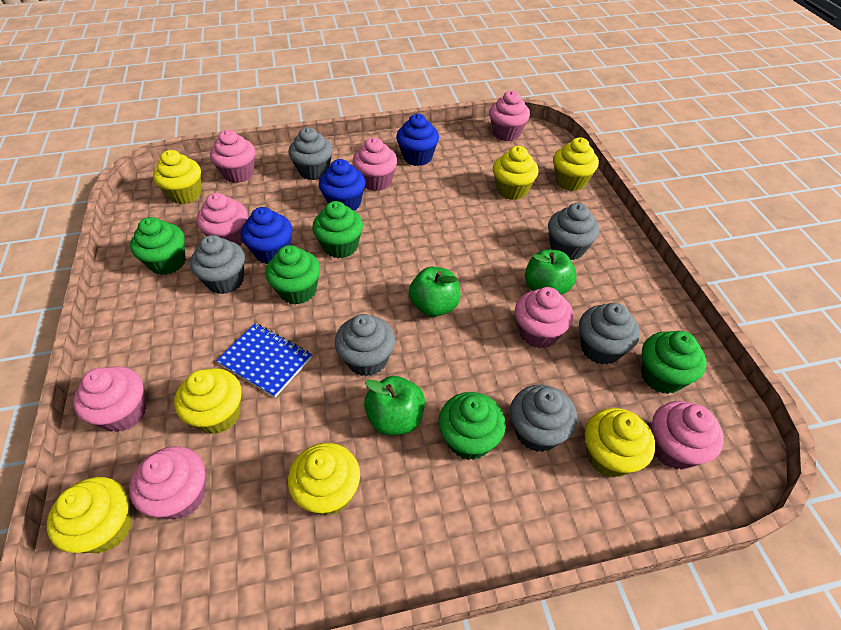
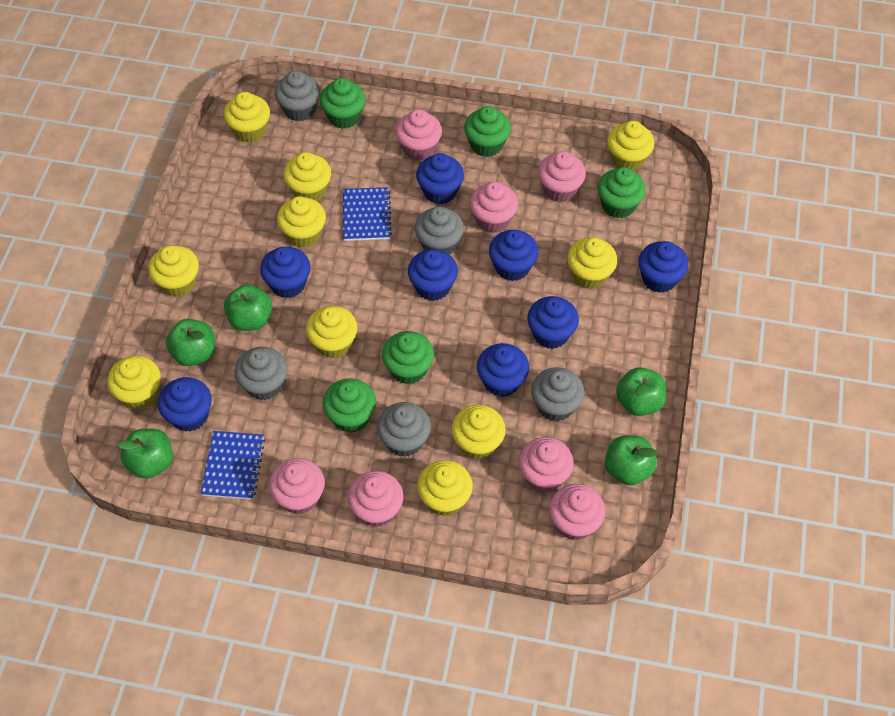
blue cupcake: [241,207,293,264] [319,159,366,211] [396,114,439,166] = 3 -> [158,377,212,432] [260,247,310,298] [408,249,458,301] [416,153,464,204] [477,343,529,397] [489,230,539,281] [527,296,579,349] [638,241,689,293] = 8
blue notebook: [216,323,312,398] = 1 -> [200,431,265,500] [343,187,392,241] = 2
green apple: [364,376,425,436] [409,267,460,317] [525,250,577,295] = 3 -> [117,429,173,479] [166,319,215,366] [224,285,272,331] [605,435,658,485] [616,367,666,416] = 5
grey cupcake: [190,235,245,294] [289,127,333,180] [335,314,395,376] [510,385,577,452] [548,203,599,260] [579,303,640,365] = 6 -> [235,347,287,400] [274,71,320,121] [377,402,431,457] [415,206,464,254] [531,367,584,422] = 5
pink cupcake: [73,366,146,432] [129,446,206,520] [196,193,248,245] [210,130,255,183] [353,137,397,191] [489,91,530,141] [515,287,573,348] [652,401,724,470] = 8 -> [269,458,325,515] [348,471,404,527] [395,109,442,161] [470,182,518,233] [519,437,574,493] [538,151,586,202] [549,484,605,540] = 7
yellow cupcake: [47,477,133,553] [153,150,201,204] [174,368,242,434] [288,443,360,516] [493,146,539,200] [553,137,599,191] [585,408,655,478] = 7 -> [107,356,161,410] [148,246,199,297] [224,92,270,143] [277,196,326,248] [283,152,331,201] [306,306,358,359] [417,460,473,516] [451,405,506,460] [567,237,617,289] [607,121,654,171] = 10

